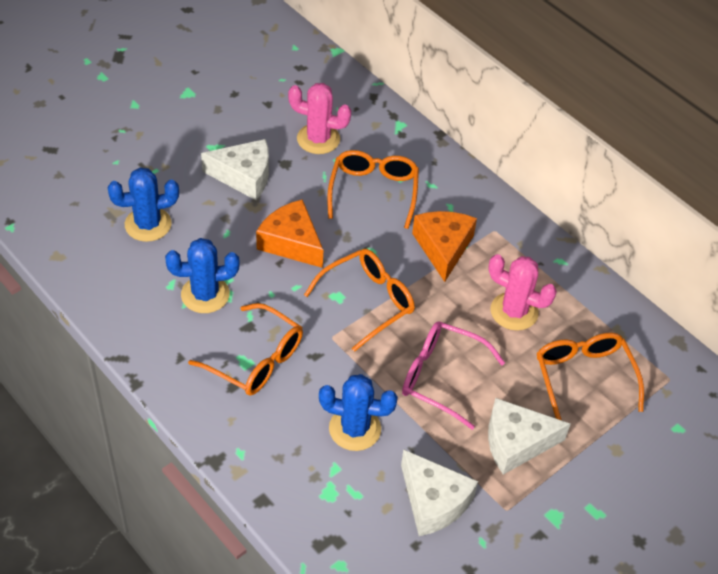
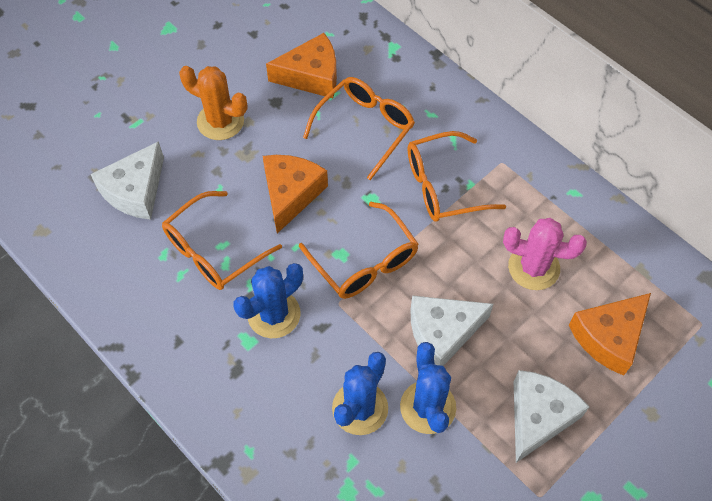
orange cactus: none = 0 -> [179,66,248,140] = 1
orange cheese: [256,199,323,268] [412,211,477,282] = 2 -> [263,155,328,234] [266,33,337,98] [569,293,651,376] = 3
pink cactus: [288,83,351,154] [488,254,557,331] = 2 -> [503,218,587,290] = 1
pink glasses: [402,321,505,430] = 1 -> none = 0

